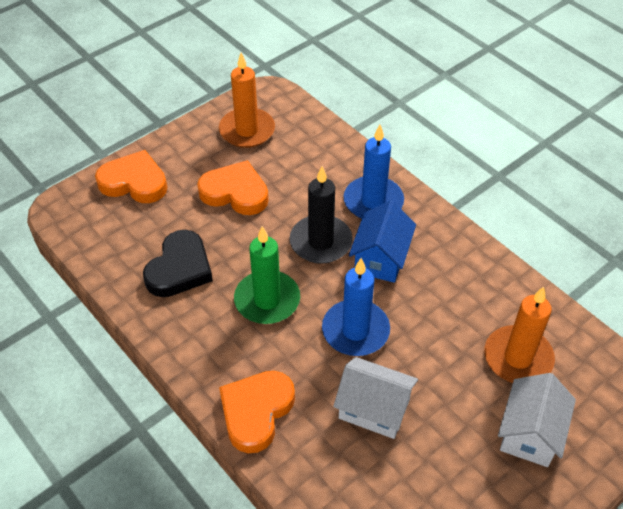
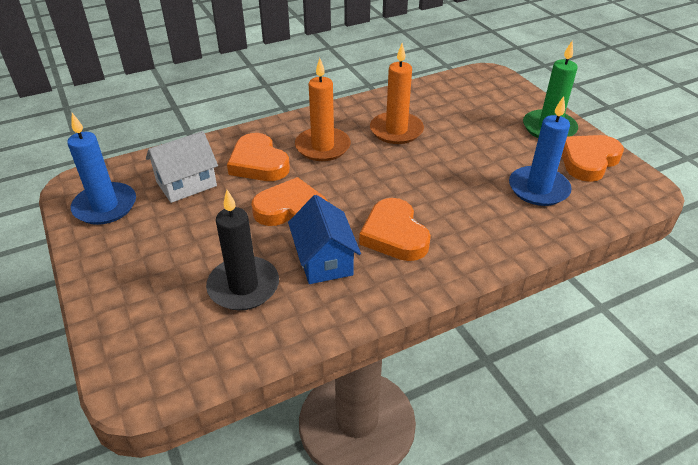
black heart: [143,230,213,297] = 1 -> none = 0
orange heart: [95,150,167,203] [197,160,269,215] [219,371,295,453] = 3 -> [227,133,290,181] [252,177,328,226] [359,198,431,261] [562,135,624,182] = 4
white house: [333,357,418,439] [498,373,576,467] = 2 -> [146,131,218,203] = 1

